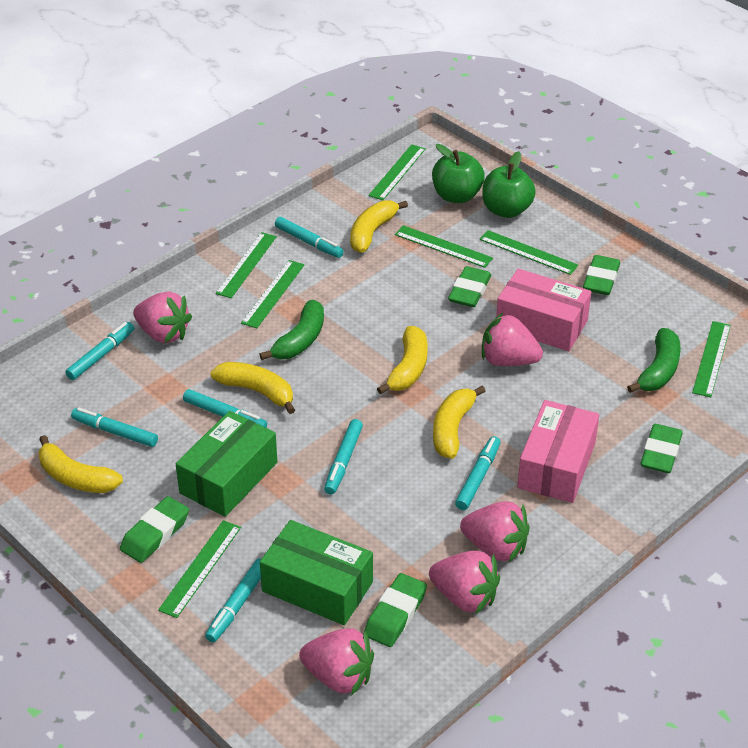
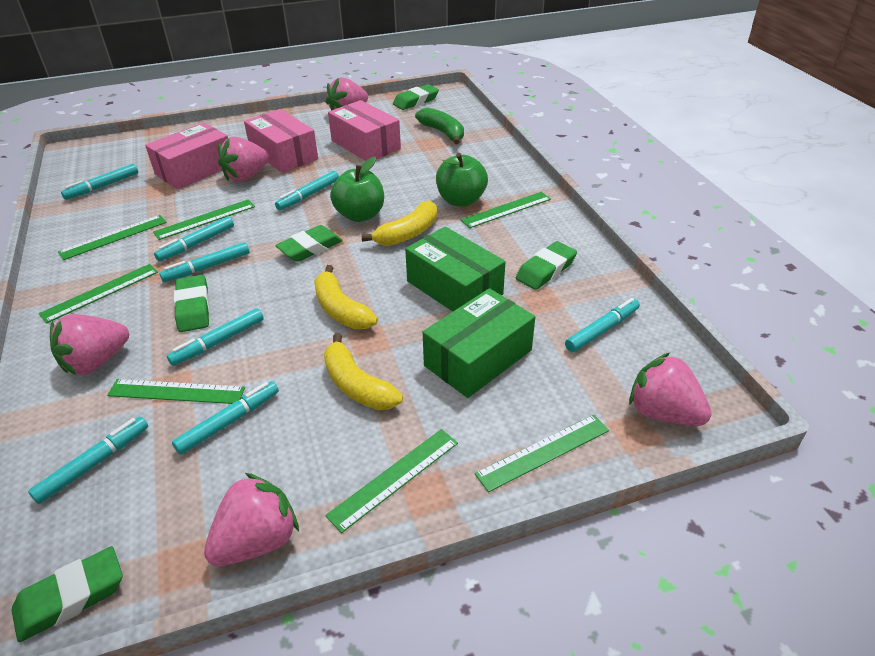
green banana: [259,300,324,360] [627,328,681,393] = 2 -> [415,107,464,144] = 1
pink box: [496,269,591,351] [517,400,599,503] = 2 -> [145,122,228,189] [244,109,318,173] [328,100,401,161] = 3
turquoise marker: [65,322,134,380] [71,408,158,447] [183,389,267,428] [205,558,261,642] [275,217,344,258] [324,419,363,495] [455,436,501,510] = 7 -> [28,417,148,504] [61,164,138,200] [154,216,234,262] [159,242,249,282] [167,308,264,366] [172,381,279,455] [275,171,339,210] [565,298,640,352] = 8
yellow banana: [39,435,123,493] [210,362,295,414] [350,200,408,253] [377,326,428,394] [433,386,485,459] = 5 -> [314,265,378,329] [324,333,403,410] [361,201,437,246] = 3

